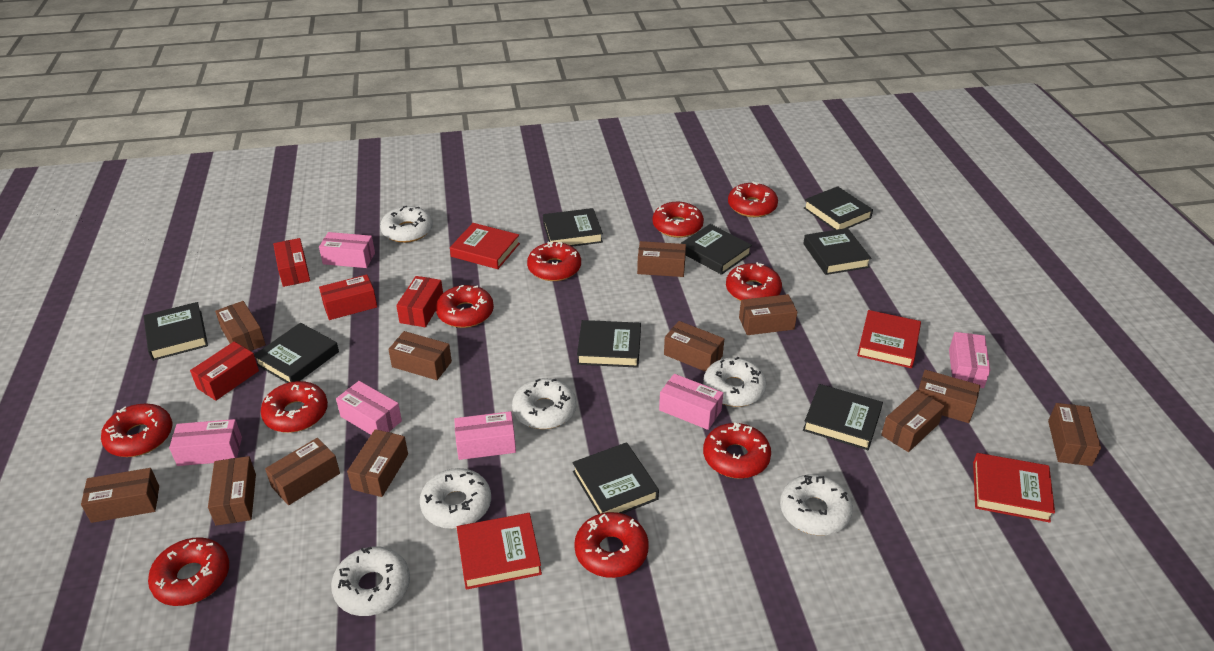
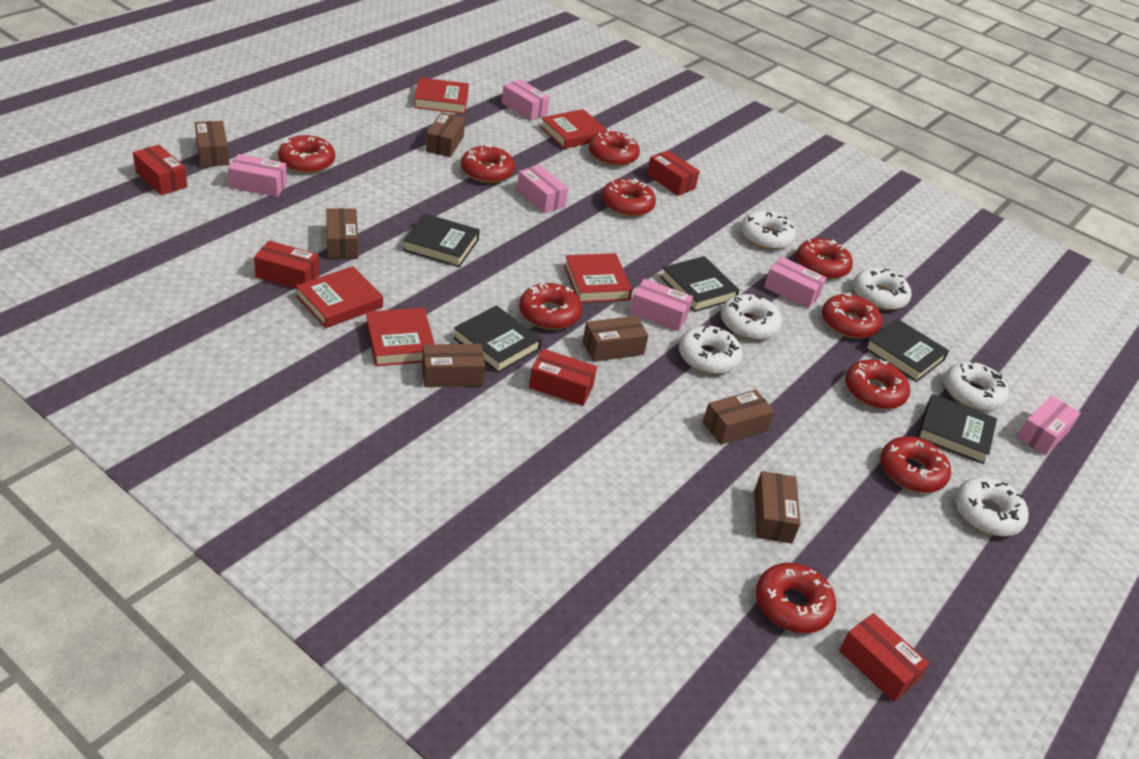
black book: [144,302,208,361] [254,323,339,383] [543,208,603,247] [572,442,659,514] [577,320,641,368] [681,224,752,275] [803,228,872,275] [803,384,883,450] [804,186,873,230] = 9 -> [403,213,480,267] [453,305,542,373] [660,256,739,312] [864,319,949,382] [917,394,997,464] = 5
brown box: [81,468,159,523] [208,456,256,526] [215,301,266,351] [265,438,340,505] [347,429,408,497] [388,331,452,380] [637,241,686,277] [664,321,724,372] [739,294,797,335] [881,390,945,452] [918,370,980,423] [1048,403,1101,466] = 12 -> [195,121,229,167] [326,208,358,259] [422,344,485,387] [426,112,465,157] [583,316,649,362] [703,390,775,445] [754,471,801,543] = 7
red book: [450,223,520,269] [457,513,542,590] [857,310,921,368] [973,453,1055,523] = 4 -> [296,266,383,328] [366,308,435,366] [414,77,469,114] [540,109,608,149] [564,253,632,303] = 5
red box: [190,341,259,401] [273,238,310,287] [319,274,377,320] [396,276,443,327] = 4 -> [133,145,187,195] [254,241,319,289] [529,349,597,406] [647,150,700,196] [839,613,929,702] = 5

